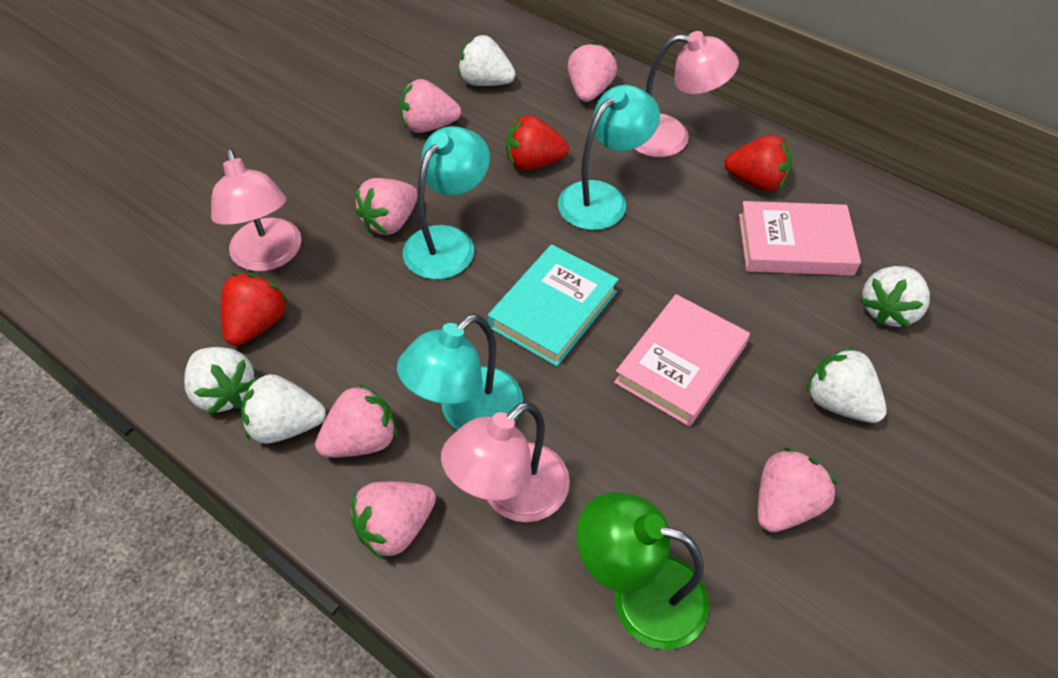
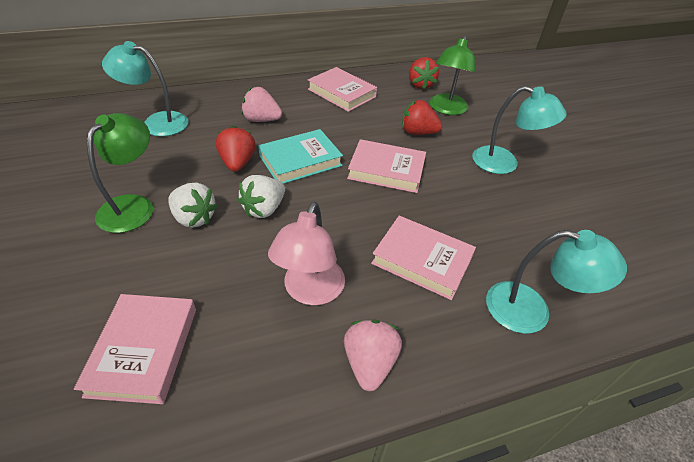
green lamp: [577,492,709,650] = 1 -> [87,113,153,233] [430,35,476,115] = 2
pink book: [614,294,750,426] [739,201,861,276] = 2 -> [74,294,196,404] [308,67,377,112] [347,139,426,193] [371,216,476,300] = 4
pink lamp: [211,148,301,271] [441,402,570,522] [634,31,739,157] = 3 -> [268,202,345,305] = 1
pink strawberry: [315,384,397,458] [351,481,436,559] [355,178,418,235] [400,79,461,133] [568,42,617,102] [758,448,837,532] = 6 -> [241,87,282,122] [344,320,402,391] = 2
white strawberry: [185,347,254,415] [241,374,326,444] [458,35,516,86] [806,347,887,423] [860,266,930,327] = 5 -> [168,183,218,228] [238,175,285,218] = 2

